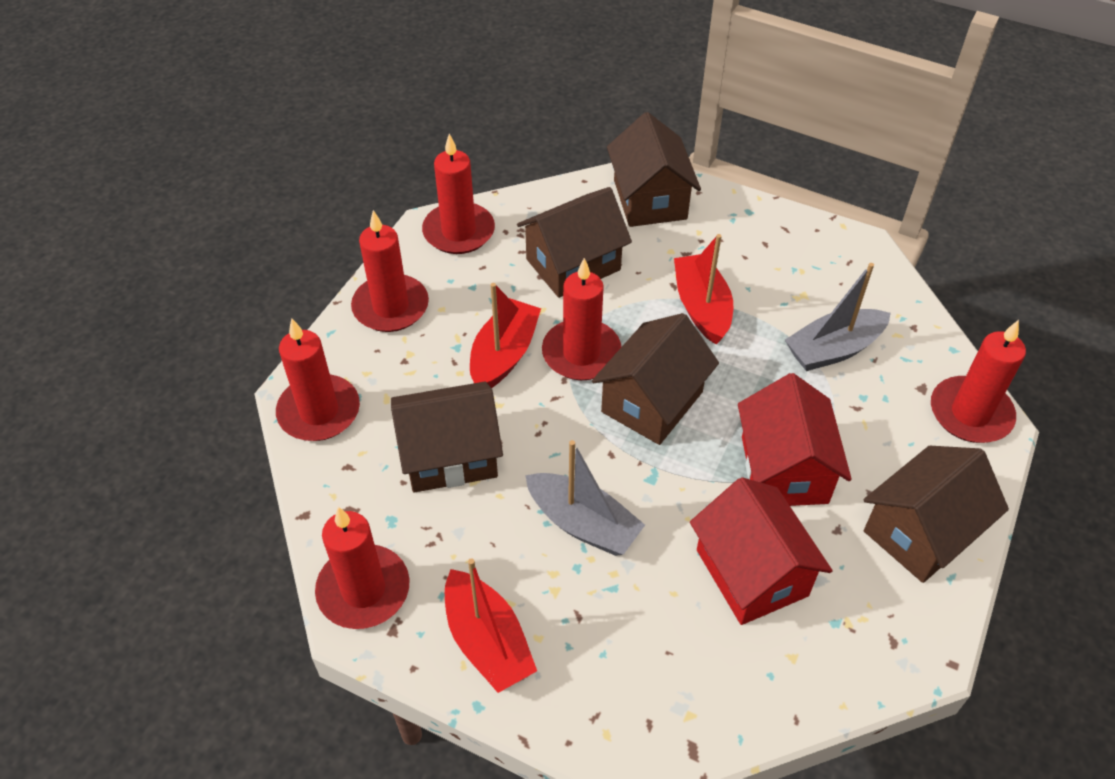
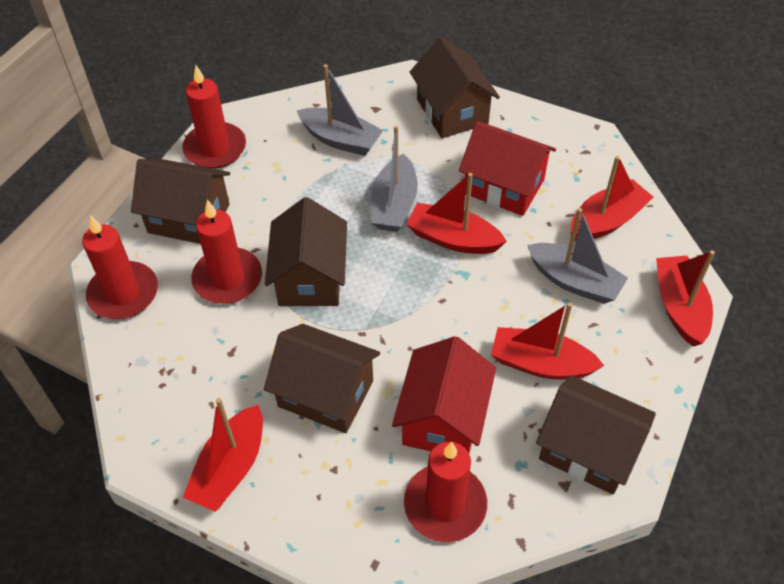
grey boat: [525,440,645,556] [785,263,891,371] = 2 -> [297,64,383,156] [371,126,418,232] [527,208,628,304] = 3
red boat: [445,558,537,693] [470,283,541,388] [674,234,733,345] = 3 -> [183,398,263,512] [406,173,507,254] [491,302,604,380] [570,156,653,241] [656,250,715,347] = 5
red candle: [276,318,360,441] [315,507,410,629] [351,210,429,332] [422,134,495,254] [542,258,621,380] [931,320,1026,443] = 6 -> [82,215,158,319] [182,65,246,169] [191,200,262,304] [404,442,487,542] = 4

